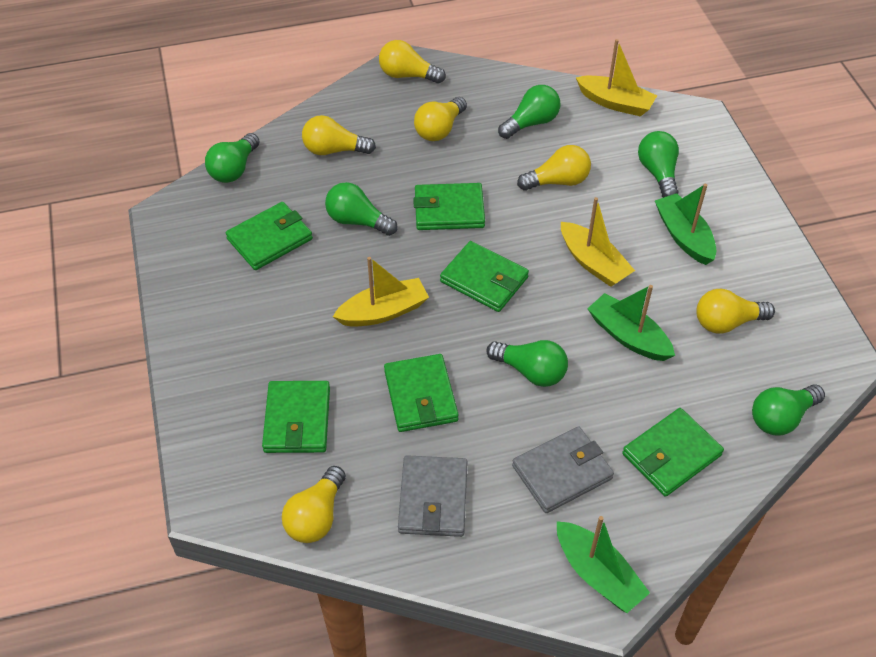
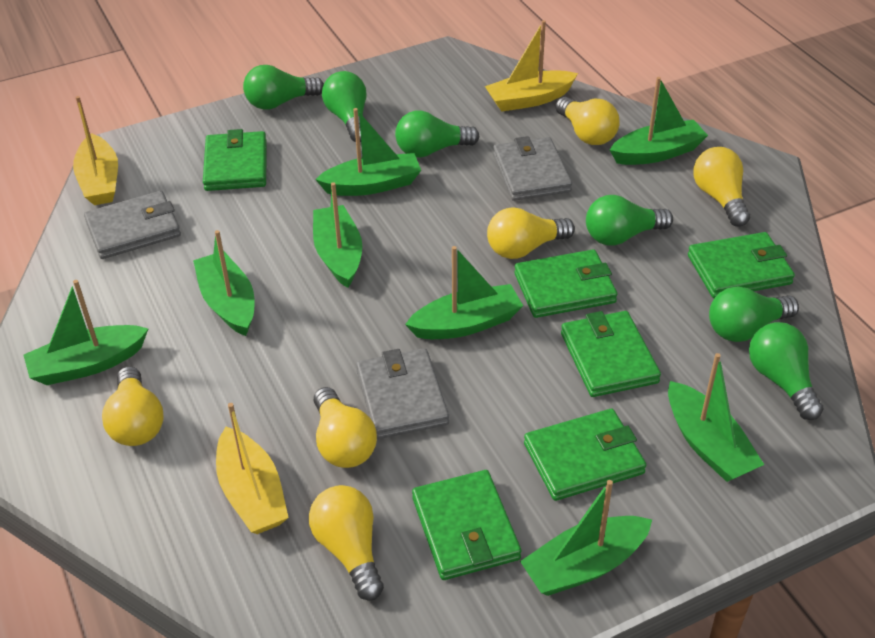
green boat: [557,516,650,613] [587,285,675,361] [655,184,716,265] = 3 -> [23,280,148,385] [193,230,254,336] [313,182,362,288] [315,108,421,196] [405,246,523,339] [520,480,652,596] [610,77,708,165] [668,353,764,482] = 8
grey wallet: [398,455,468,537] [512,426,614,513] = 2 -> [84,191,181,259] [356,348,449,439] [493,136,572,201] = 3

